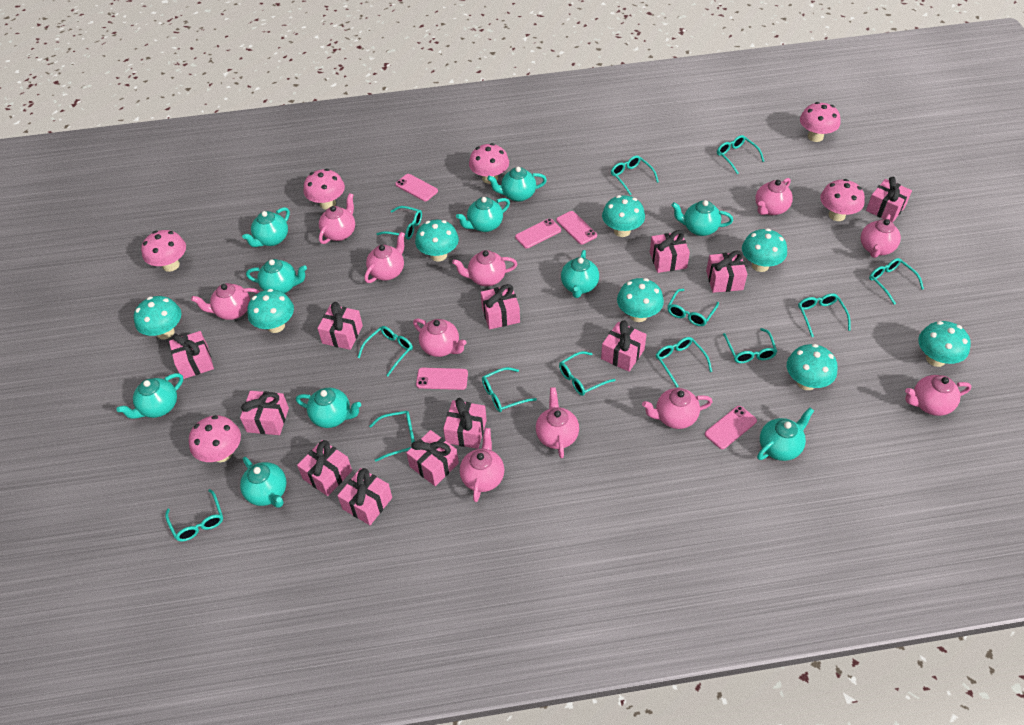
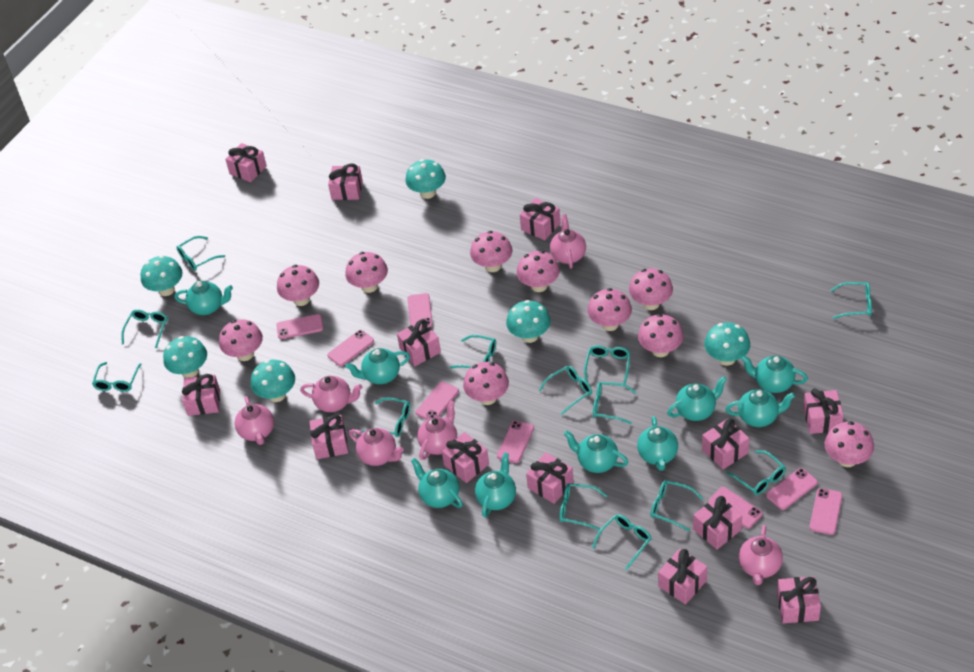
pink gift: [169,331,214,379] [240,391,289,435] [297,440,352,496] [317,302,363,350] [337,468,392,525] [406,430,459,486] [443,398,487,449] [481,284,520,329] [601,320,647,372] [650,230,690,273] [706,251,747,293] [866,177,912,222] = 12 -> [182,374,220,416] [225,143,267,182] [309,415,348,459] [328,163,363,200] [397,319,441,366] [442,432,489,483] [520,198,560,240] [526,453,574,504] [658,549,707,604] [693,496,742,550] [702,418,749,470] [777,576,821,623] [803,388,844,434] = 13
pink mushroom: [141,230,186,272] [189,415,241,462] [304,169,345,210] [469,143,509,184] [800,102,840,142] [820,179,865,221] = 6 -> [219,319,263,361] [277,265,319,306] [345,252,388,293] [463,362,509,405] [470,231,512,272] [516,251,560,292] [587,288,632,331] [629,268,673,310] [638,314,683,357] [825,421,874,467] = 10
pink phone: [395,174,438,201] [416,368,468,390] [515,218,561,248] [556,211,597,245] [705,406,757,449] = 5 -> [276,314,323,339] [327,330,374,366] [407,293,433,327] [416,382,459,420] [497,420,534,463] [709,487,762,528] [766,468,818,510] [809,488,842,535] = 8
pink teapot: [191,283,260,320] [319,193,355,244] [364,232,405,283] [413,318,467,357] [452,250,517,286] [460,428,504,502] [536,387,579,458] [642,388,713,429] [755,178,793,215] [861,214,901,258] [905,375,971,416] = 11 -> [235,396,274,445] [300,376,362,412] [349,428,404,466] [417,400,457,460] [550,214,586,269] [739,525,783,585] = 6
turquoise mushroom: [134,296,181,340] [247,289,294,333] [415,220,459,262] [602,195,645,237] [617,278,664,322] [742,228,787,272] [787,344,837,390] [918,321,971,367] = 8 -> [141,255,183,296] [163,336,207,378] [251,360,295,402] [405,159,446,199] [506,300,551,343] [704,322,750,366] = 6
turquoise teapot: [116,373,183,419] [240,457,286,508] [242,207,290,247] [246,259,307,293] [296,388,361,428] [456,197,510,232] [487,167,547,202] [561,250,599,298] [671,200,733,236] [757,408,814,461] = 10 -> [174,281,233,315] [346,348,410,384] [411,458,463,508] [475,453,516,517] [564,430,628,473] [637,416,678,471] [667,376,727,421] [726,389,795,427] [741,355,808,393] = 9

